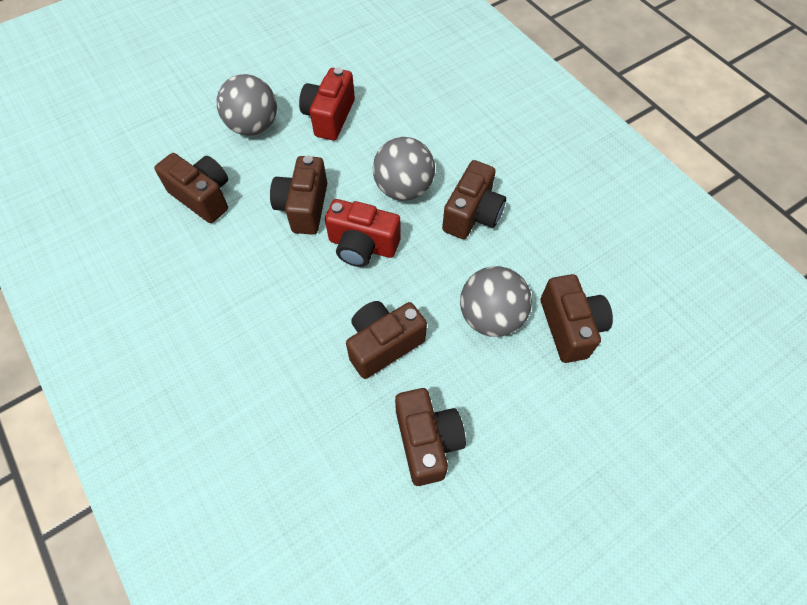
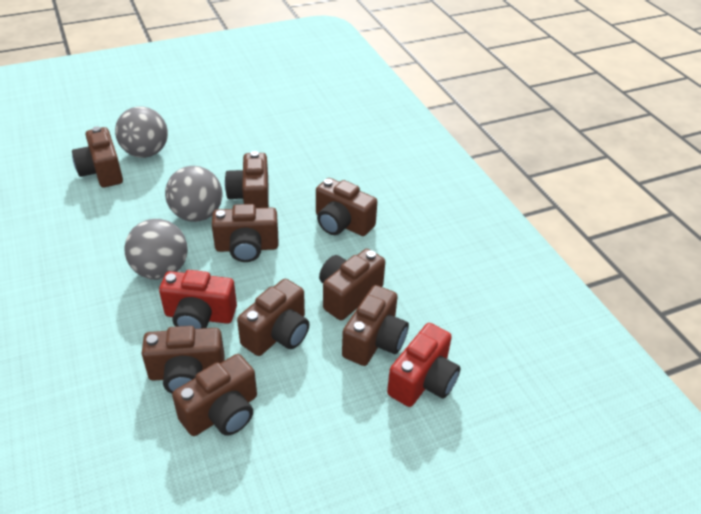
brown camera: [154,153,228,223] [270,156,327,235] [346,301,427,379] [395,388,466,486] [442,160,506,239] [541,274,613,363] = 6 -> [72,126,123,187] [142,326,225,394] [172,354,257,436] [212,204,278,262] [225,151,269,208] [237,279,310,356] [316,178,377,236] [319,249,385,320] [342,285,409,366] = 9

